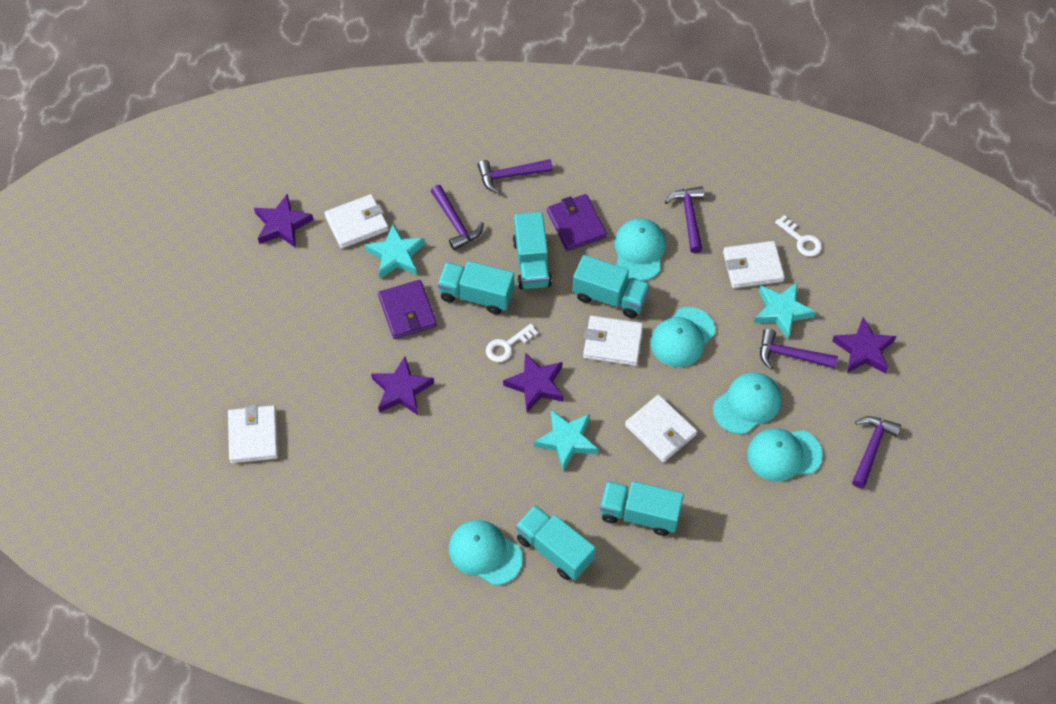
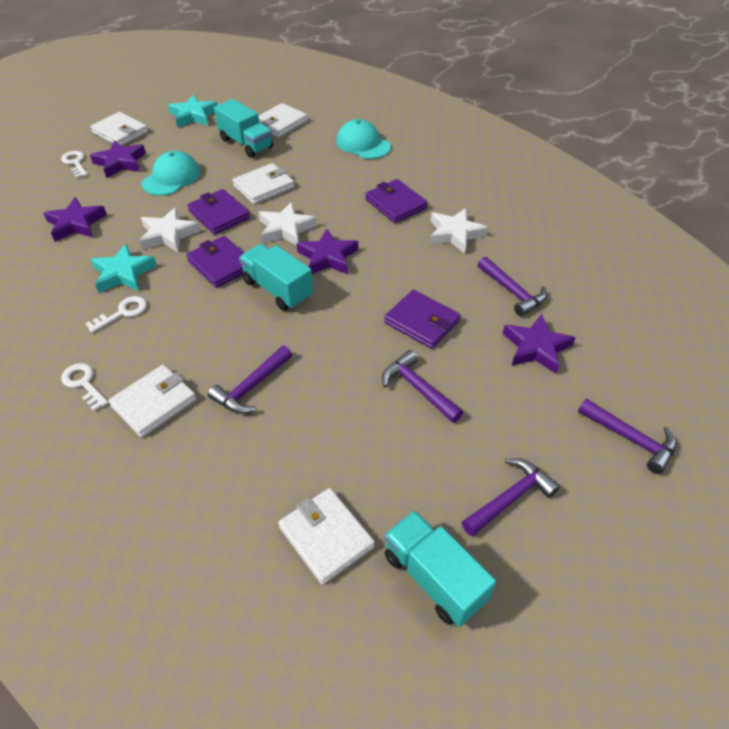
purple wallet: [378,280,437,339] [547,194,607,251] = 2 -> [186,236,244,288] [187,189,250,235] [365,179,428,223] [384,290,461,349] = 4
turquoise cap: [449,520,523,585] [614,218,666,281] [651,307,715,367] [713,372,782,434] [747,428,823,481] = 5 -> [142,151,200,196] [336,119,391,159] = 2
turquoise star: [365,224,425,279] [534,410,598,471] [754,283,816,339] = 3 -> [90,244,157,293] [168,95,217,127] = 2
turquoise truck: [437,261,515,314] [513,212,552,289] [516,505,595,580] [573,255,650,318] [600,481,684,536] = 5 -> [214,99,273,158] [239,244,313,311] [384,511,496,627] = 3
white key: [486,324,538,362] [775,215,822,257] = 2 -> [61,151,88,178] [61,363,109,411] [85,296,147,333] = 3
white star: none = 0 -> [139,207,200,252] [259,202,317,246] [429,208,488,254] = 3

